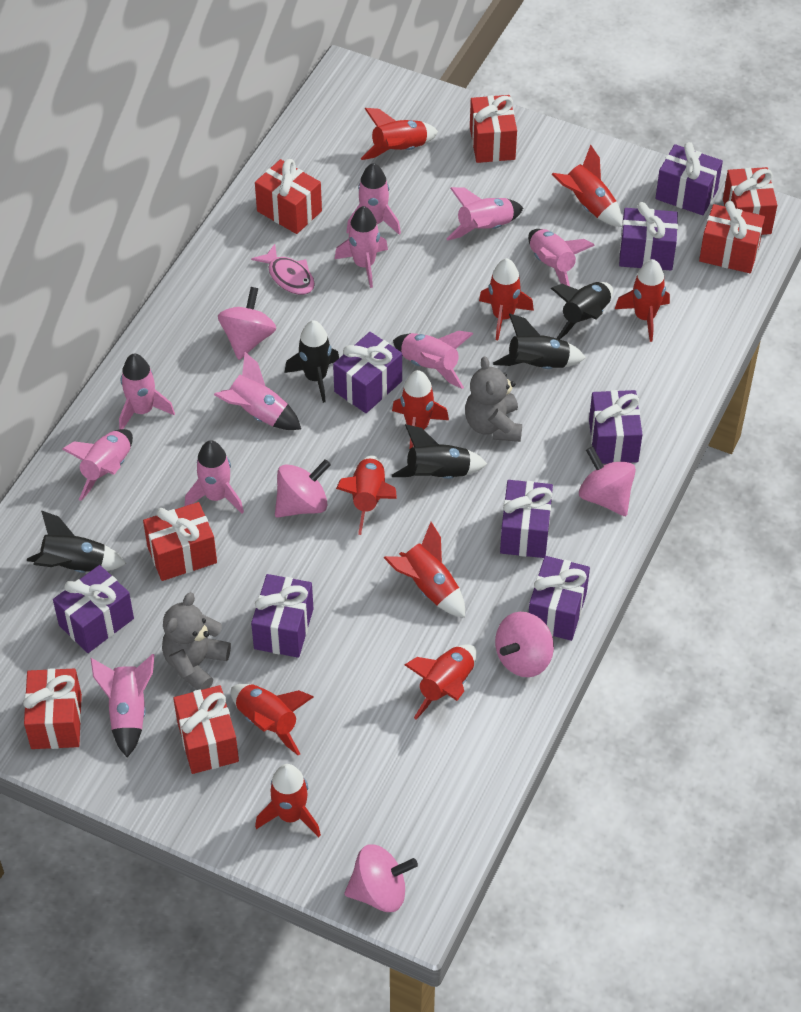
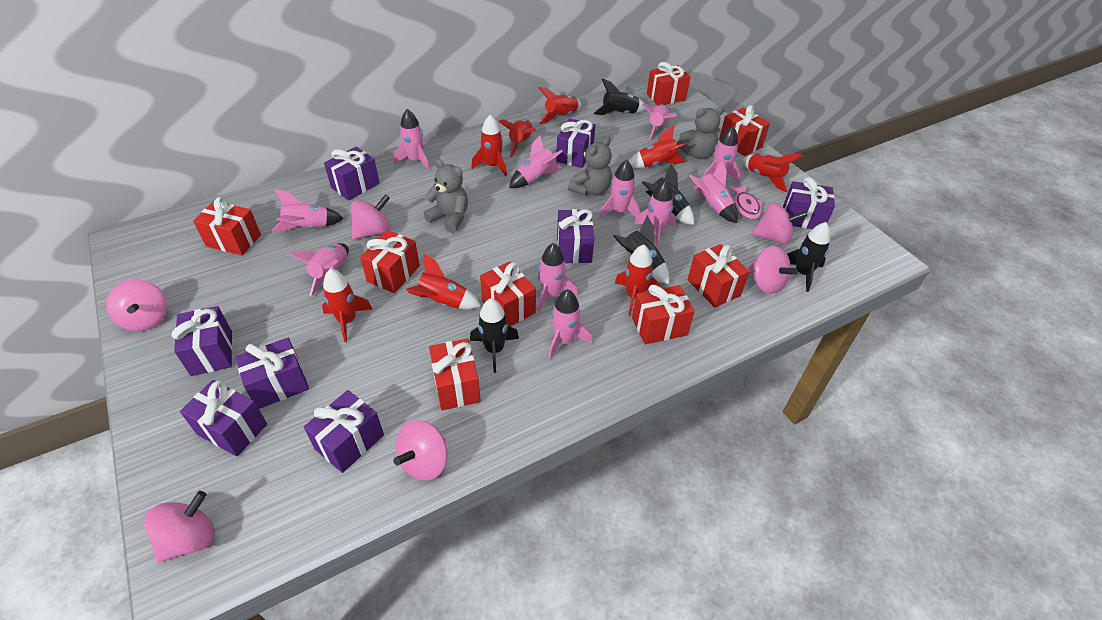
grey teddy bear: [162,592,231,690] [465,356,522,442] = 2 -> [424,159,468,233] [568,137,612,196] [677,106,725,159] = 3
pink rocket: [62,429,133,501] [91,654,154,757] [119,353,175,430] [185,440,244,513] [214,352,301,430] [335,206,388,288] [346,163,401,235] [393,331,473,389] [446,187,523,241] [528,229,595,286] = 10 -> [272,189,344,231] [289,243,349,296] [394,109,430,170] [509,136,563,188] [537,243,578,312] [548,289,592,359] [599,160,641,219] [634,180,676,248] [642,103,677,140] [689,160,738,223] [703,126,741,185] = 11
pink spinning top: [218,287,276,360] [275,459,331,518] [344,844,418,912] [495,612,554,677] [579,446,636,516] = 5 -> [106,280,167,331] [144,491,215,563] [351,194,390,239] [393,420,448,481] [749,246,798,294] [752,203,808,244] = 6
red gift: [23,668,82,749] [143,502,217,581] [173,685,239,774] [255,159,322,234] [470,95,517,163] [699,201,765,273] [723,167,777,235] = 7 -> [193,197,261,255] [360,230,420,293] [429,339,481,410] [480,261,536,326] [632,285,695,344] [647,62,690,105] [687,244,750,308] [719,105,770,156] = 8
red rocket: [231,684,313,755] [255,764,321,837] [336,455,397,535] [361,108,438,160] [384,522,465,618] [392,370,449,449] [405,644,477,719] [479,258,534,340] [551,145,623,227] [615,259,670,342] = 10 -> [322,268,372,342] [406,253,481,309] [471,115,507,176] [498,119,536,157] [538,87,582,124] [615,245,660,316] [629,126,686,168] [742,153,803,192] = 8

